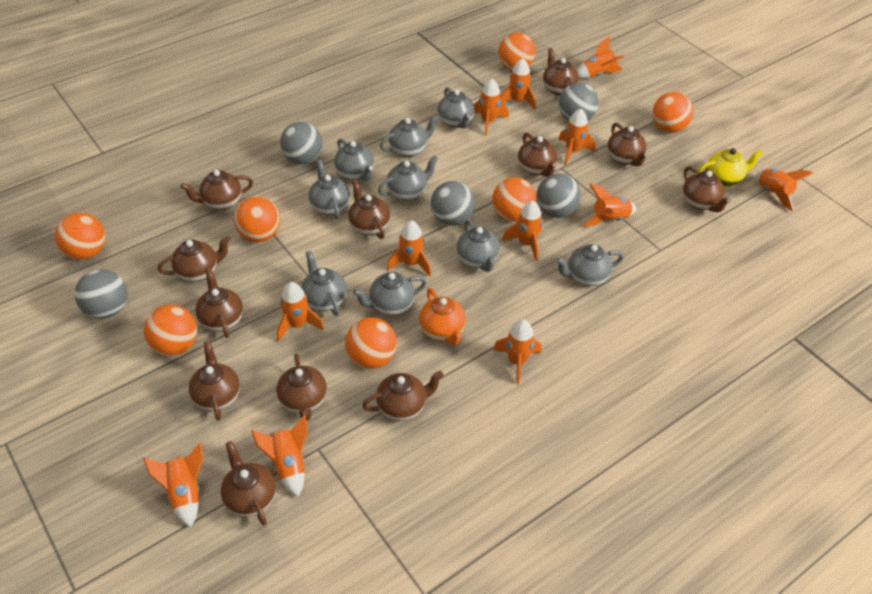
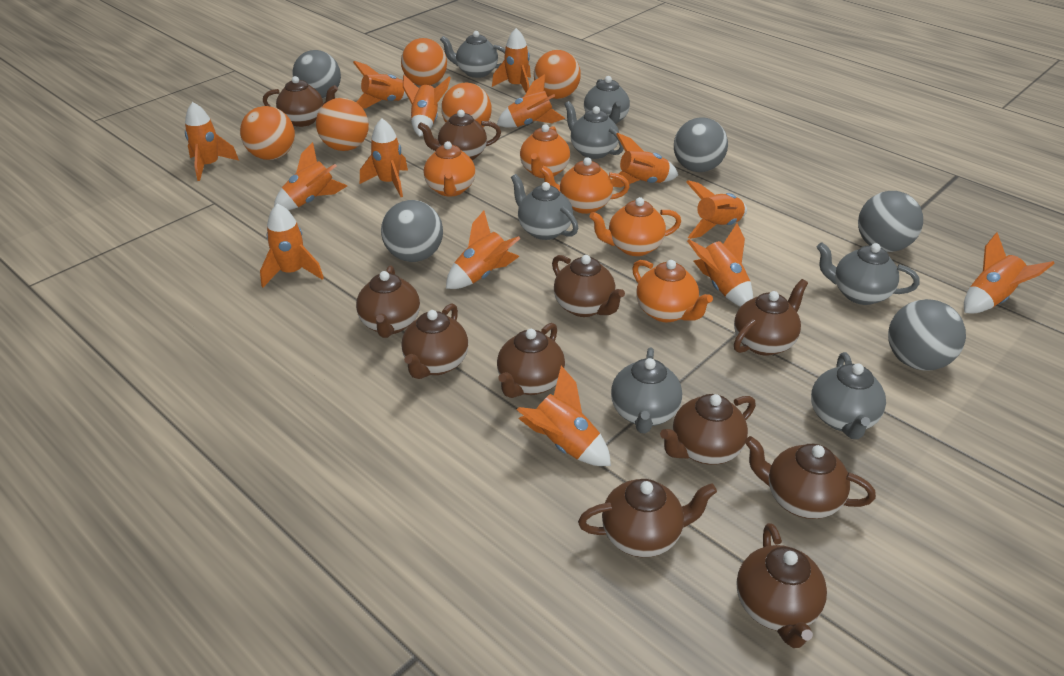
brown teapot: [158,236,230,282] [181,170,253,210] [189,341,240,421] [196,268,243,338] [221,441,276,525] [277,354,327,421] [348,180,390,239] [362,371,444,421] [518,133,557,177] [543,48,579,95] [607,123,648,166] [682,166,731,212] = 12 -> [263,76,338,127] [356,266,420,338] [401,303,468,379] [418,110,501,160] [497,323,565,398] [552,255,625,317] [578,479,717,557] [660,394,756,465] [734,279,808,356] [736,523,827,648] [745,436,876,519] = 11
grey teapot: [301,250,347,316] [309,160,350,219] [334,139,374,181] [353,272,427,315] [378,155,438,201] [380,115,438,157] [437,87,475,129] [457,220,500,272] [556,244,624,286] = 9 -> [440,31,505,78] [511,174,578,240] [564,101,624,159] [584,76,630,124] [611,348,682,433] [811,352,886,439] [816,242,919,305] = 7
orange ball: [55,213,105,260] [144,305,197,356] [234,196,280,242] [345,317,397,369] [492,177,537,222] [498,33,536,70] [652,92,693,133] = 7 -> [240,106,295,160] [316,98,369,151] [401,38,447,86] [441,83,492,128] [534,50,581,99] = 5
orange rocket: [143,443,203,527] [251,415,308,497] [277,282,324,342] [387,220,431,276] [474,79,509,135] [493,319,541,384] [500,58,536,110] [502,200,543,261] [558,109,596,165] [577,36,625,79] [583,184,636,227] [756,169,813,211] = 12 -> [185,102,239,181] [260,203,324,287] [274,142,347,210] [353,61,408,109] [360,118,408,197] [403,75,450,137] [446,211,521,289] [492,28,531,93] [497,74,565,128] [517,366,611,466] [611,133,678,188] [686,180,747,239] [687,223,753,307] [964,232,1055,314] = 14
orange teapot: [419,288,466,346] = 1 -> [424,141,476,197] [520,124,570,178] [539,157,630,214] [589,197,681,256] [632,260,713,322] = 5
yellow teapot: [698,148,763,187] = 1 -> none = 0

